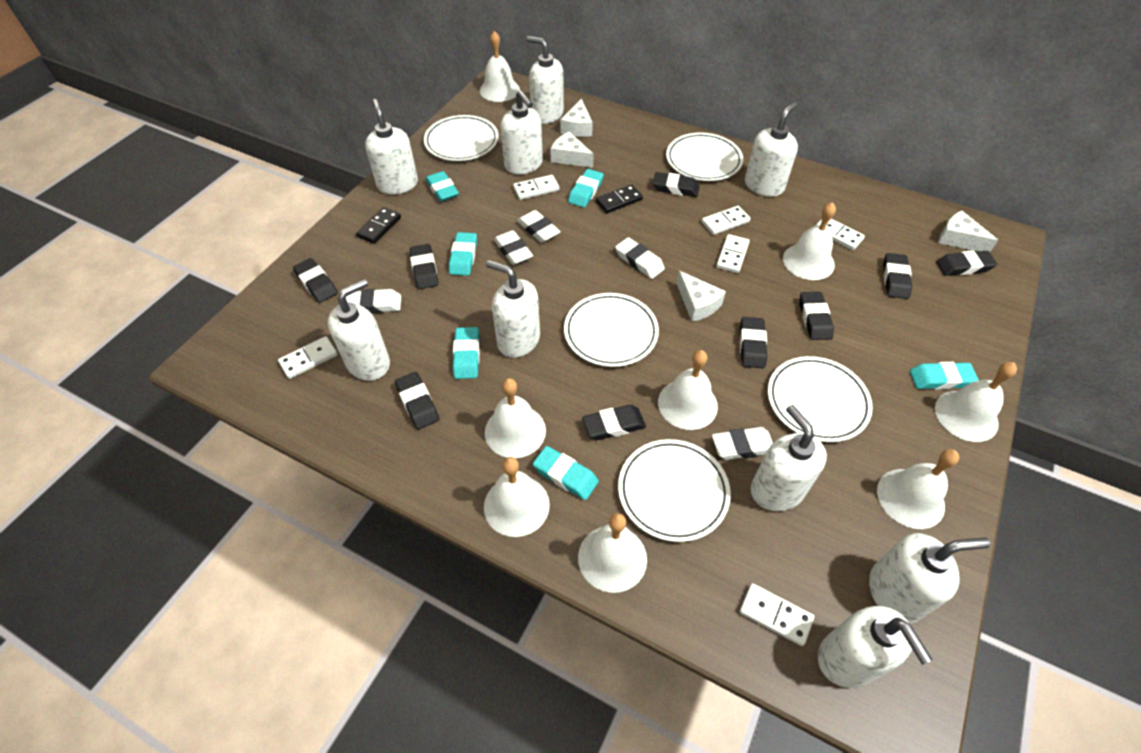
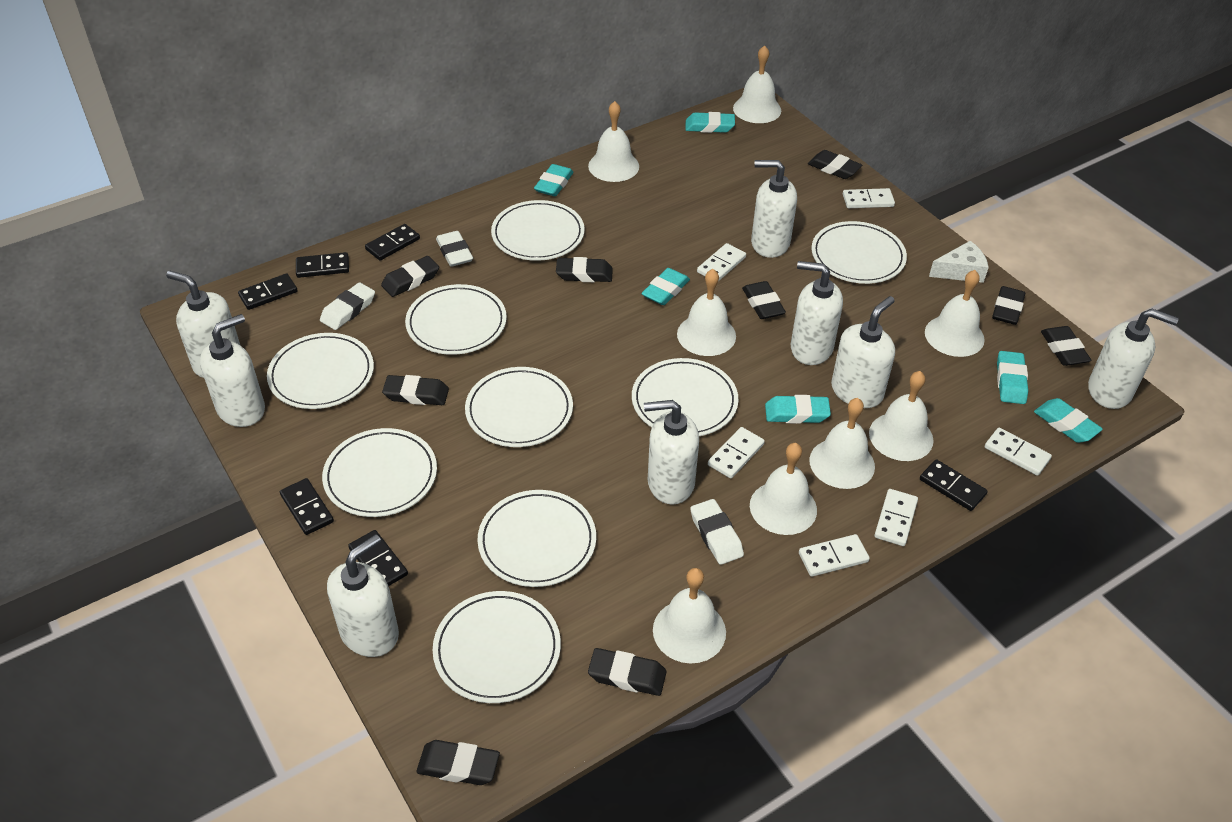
black domino: [356,207,401,244] [596,184,643,213] = 2 -> [238,273,298,310] [280,478,334,535] [296,252,349,278] [348,530,408,586] [365,224,420,260] [920,459,988,511] = 6
white cheese: [550,132,594,168] [560,99,593,137] [677,271,726,322] [938,211,998,252] = 4 -> [929,241,989,283] = 1
white eraser: [346,289,401,314] [494,230,533,265] [517,210,561,243] [615,237,665,279] [712,427,773,460] = 5 -> [320,282,375,330] [436,231,473,267] [690,499,744,565] = 3
white plate: [424,115,499,161] [564,293,659,367] [618,439,731,542] [666,132,743,181] [768,356,873,442] = 5 -> [267,333,374,409] [322,428,437,517] [405,284,507,355] [433,591,561,703] [465,367,573,447] [477,490,596,587] [491,200,585,261] [632,358,738,436] [811,221,907,284] = 9
white soap dispenser: [328,279,390,381] [365,99,418,195] [486,260,540,358] [501,90,543,174] [526,36,564,124] [745,102,798,197] [751,405,827,511] [818,606,933,688] [869,533,990,624] = 9 -> [166,271,241,378] [200,314,265,427] [327,534,399,657] [644,400,699,505] [751,160,797,258] [791,261,843,365] [831,296,895,408] [1088,309,1179,409] = 8

